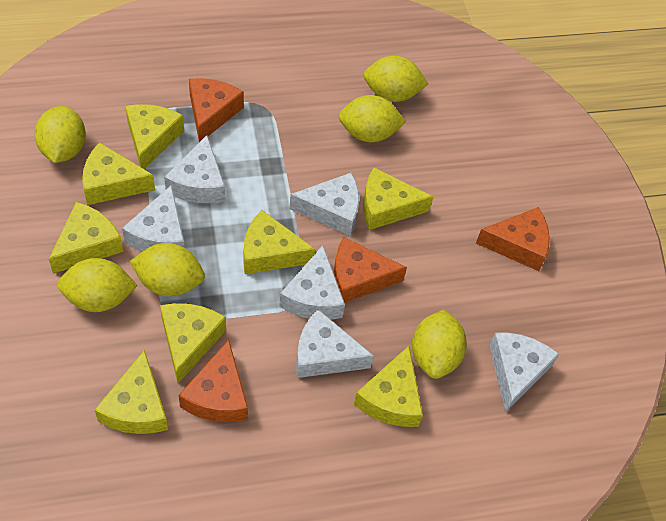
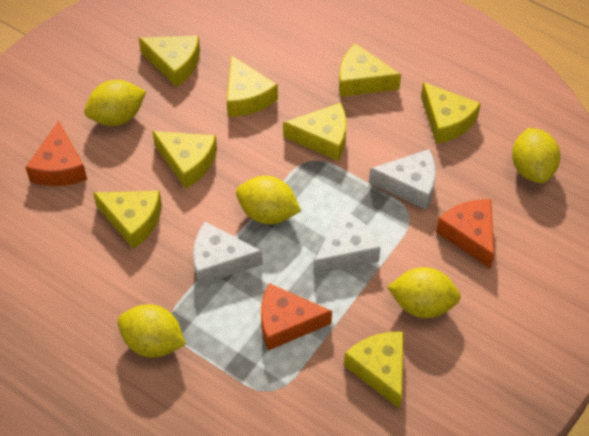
orange cheese: [179,340,248,422] [189,78,244,142] [334,237,407,303] [476,207,550,271] = 4 -> [25,121,87,186] [261,283,332,351] [436,199,494,269] = 3
white cheese: [122,185,185,252] [164,135,225,203] [279,245,345,320] [289,172,359,236] [296,309,374,378] [489,333,559,412] = 6 -> [193,222,263,286] [313,210,381,275] [369,149,436,210] = 3
yellow lemon: [35,106,86,163] [57,258,138,312] [130,243,205,296] [338,95,406,142] [363,56,428,102] [412,310,467,379] = 6 -> [84,80,146,126] [117,304,186,357] [236,176,301,224] [387,267,461,318] [512,128,560,183] = 5

